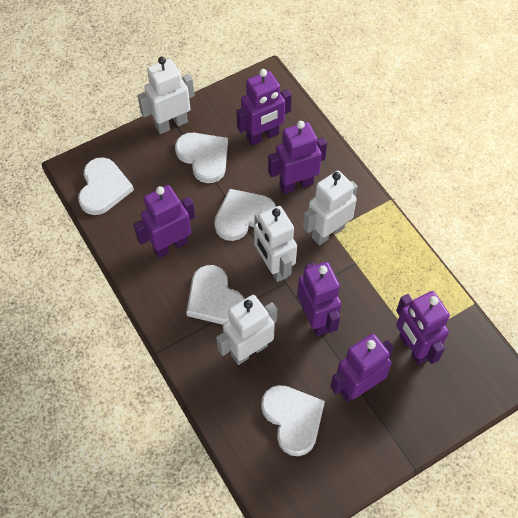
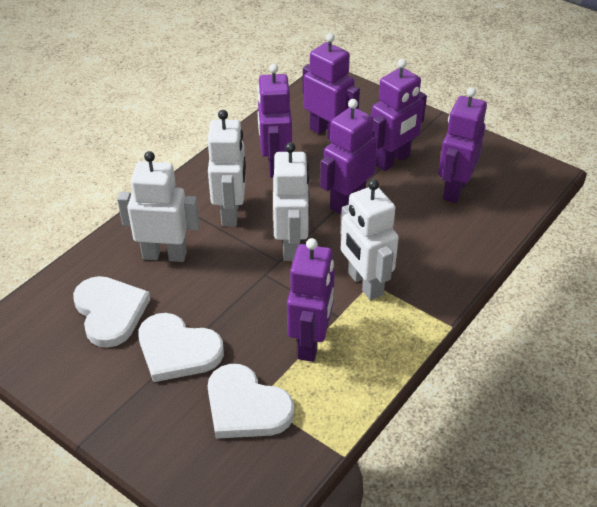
white heart: [78,157,134,215] [175,133,228,183] [186,265,244,325] [214,189,276,241] [261,385,325,456] = 5 -> [73,276,150,348] [138,313,224,382] [208,364,294,439] = 3

